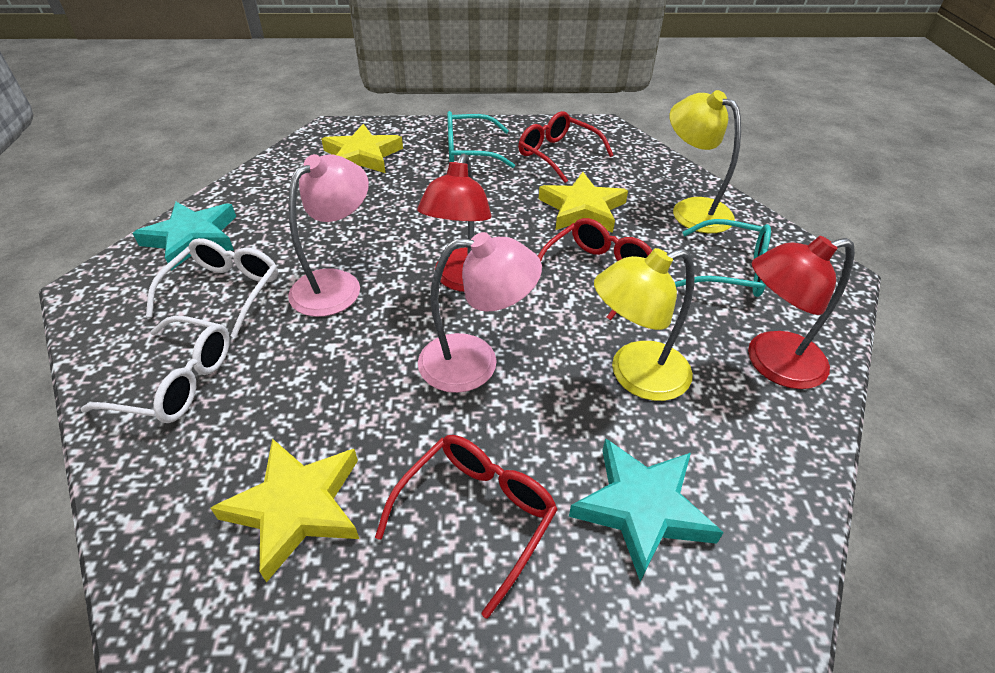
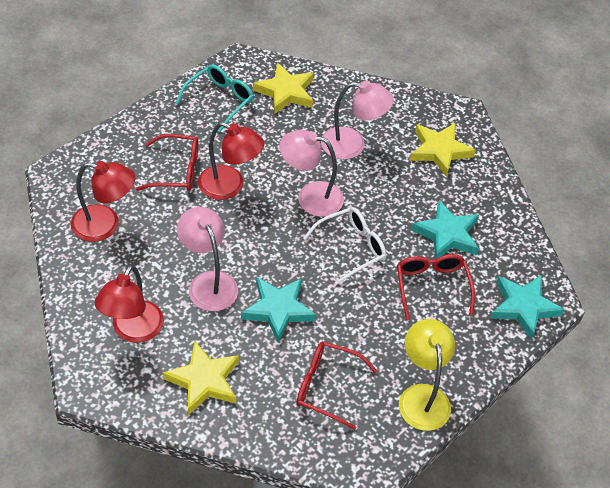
pink lamp: [288,154,369,317] [418,232,542,393] = 2 -> [177,207,238,311] [279,130,344,217] [321,81,394,159] = 3
red lamp: [417,153,491,292] [748,236,855,389] = 2 -> [71,161,135,242] [95,265,164,343] [198,122,264,200] = 3
turquoise glasses: [447,111,515,168] [675,219,771,297] = 2 -> [176,64,254,132] = 1
turquoise star: [133,202,236,270] [569,438,724,582] = 2 -> [241,277,316,343] [411,200,479,260] [490,275,565,340] = 3
white glasses: [80,316,230,423] [146,238,278,338] = 2 -> [304,207,386,285] = 1
yellow lamp: [594,248,695,401] [669,90,741,233] = 2 -> [399,319,455,431] = 1

